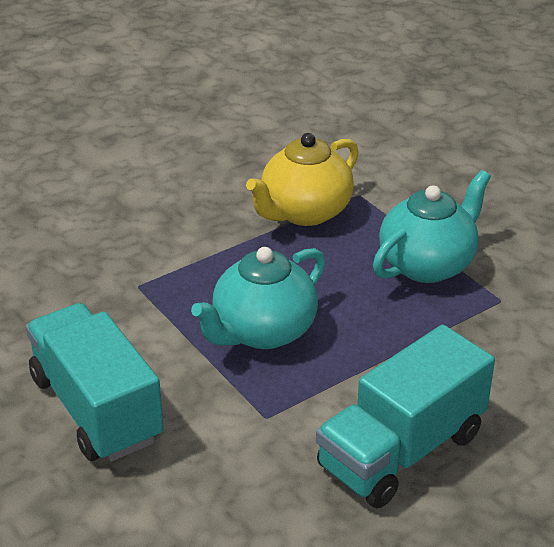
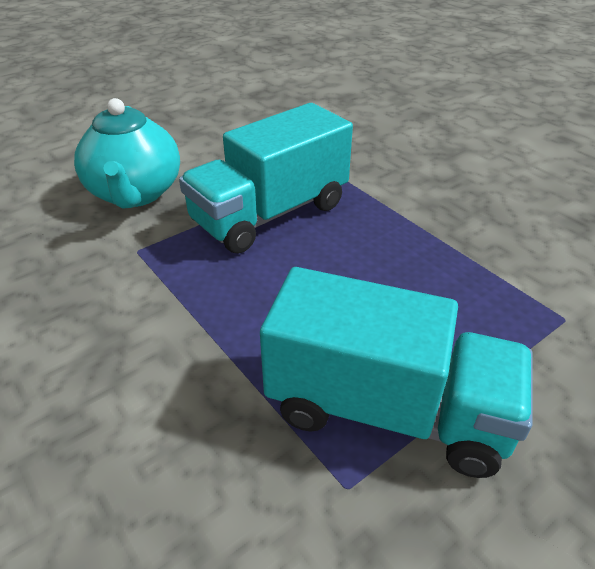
turquoise teapot: [191,247,326,349] [373,170,491,283] = 2 -> [74,98,180,209] = 1
yellow teapot: [246,133,359,226] = 1 -> none = 0

